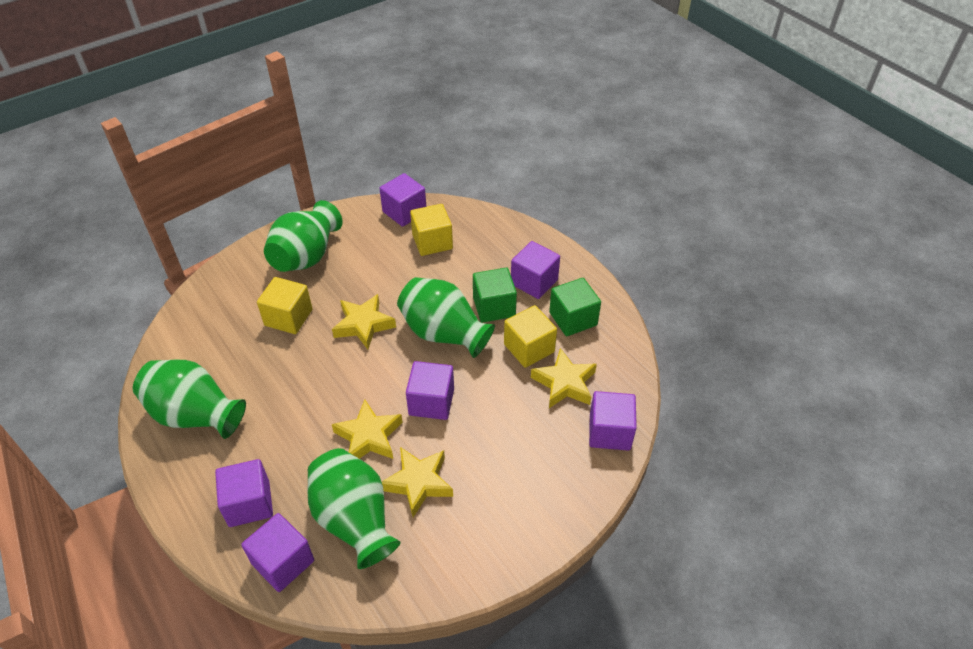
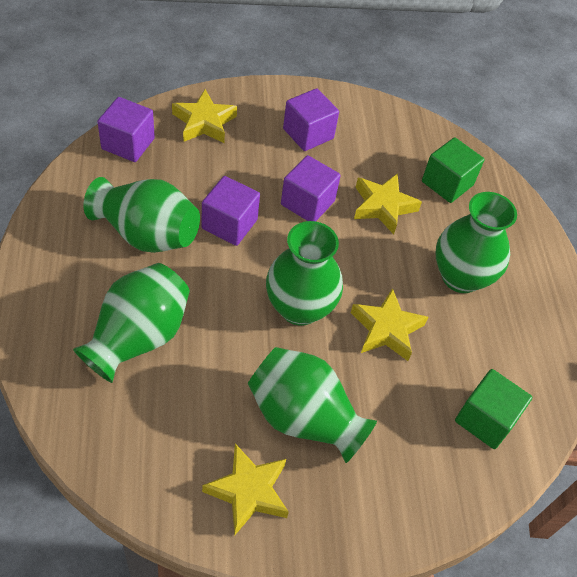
green vase: [133,360,246,439] [264,200,343,272] [308,448,400,569] [397,277,495,358] = 4 -> [73,263,190,383] [84,177,200,253] [248,347,377,463] [266,221,343,326] [436,192,517,293] = 5
purple cube: [215,459,273,527] [241,513,314,592] [379,173,426,227] [406,361,454,420] [511,241,560,299] [589,391,637,451] = 6 -> [97,97,155,162] [202,176,260,246] [281,155,341,221] [283,88,339,151] = 4
yellow cube: [257,277,313,334] [410,204,453,256] [504,305,557,368] = 3 -> none = 0

